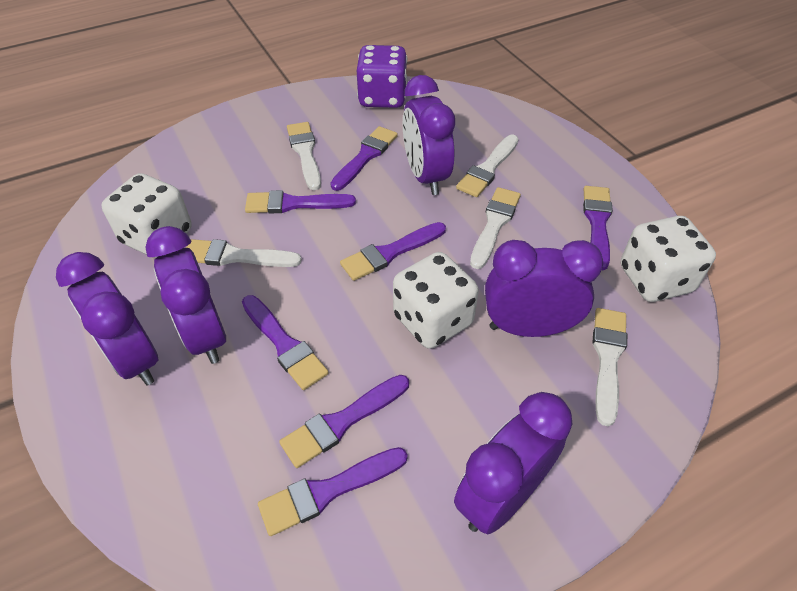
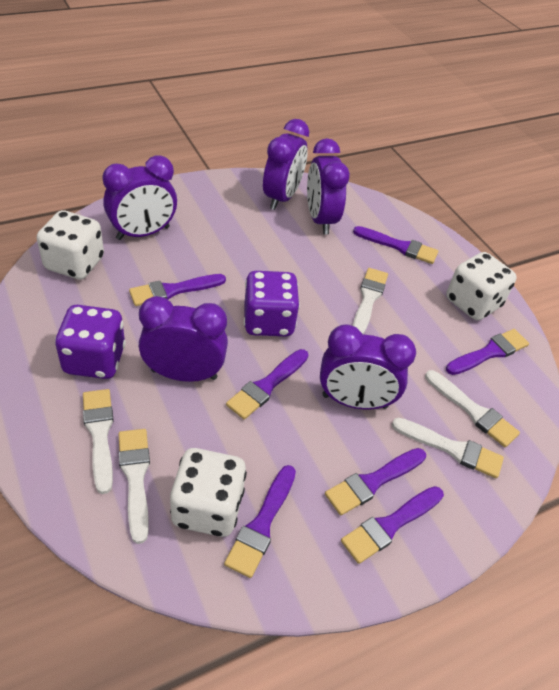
purple dice: [357,45,407,108] = 1 -> [55,305,126,379] [244,271,300,336] = 2

